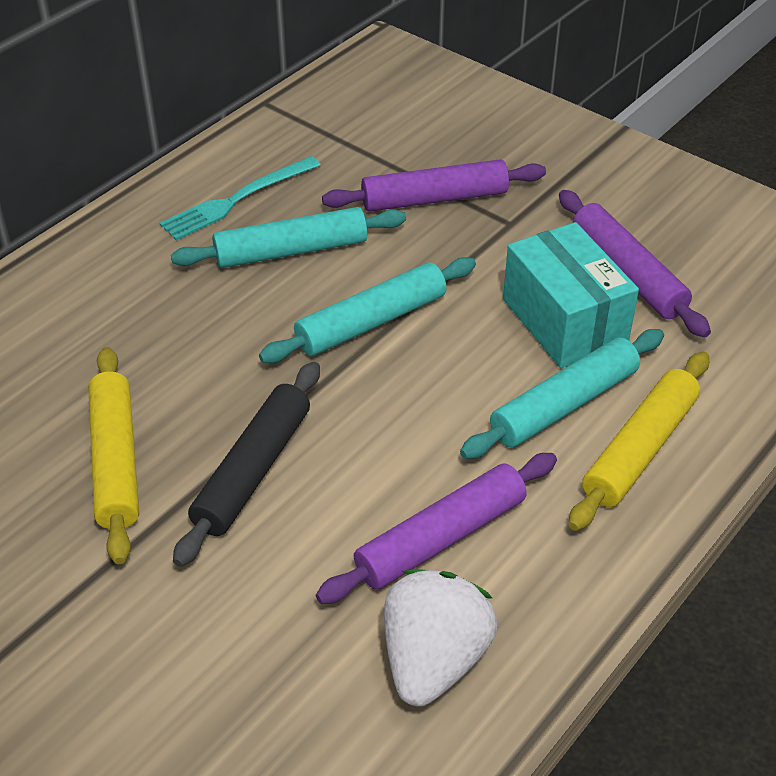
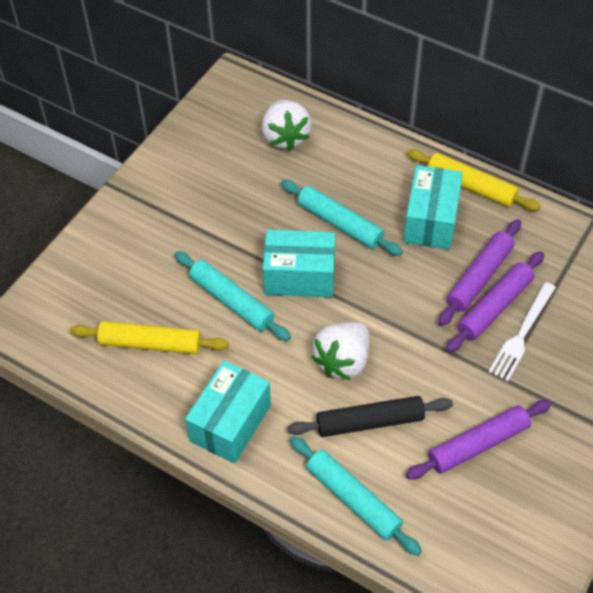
turquoise box: [503,222,639,368] = 1 -> [185,361,271,463] [263,230,335,297] [404,165,463,250] = 3
turquoise fork: [159,156,321,240] = 1 -> none = 0
white fork: none = 0 -> [489,282,556,381] = 1
white strawberry: [384,569,497,706] = 1 -> [262,100,312,151] [311,322,369,380] = 2

